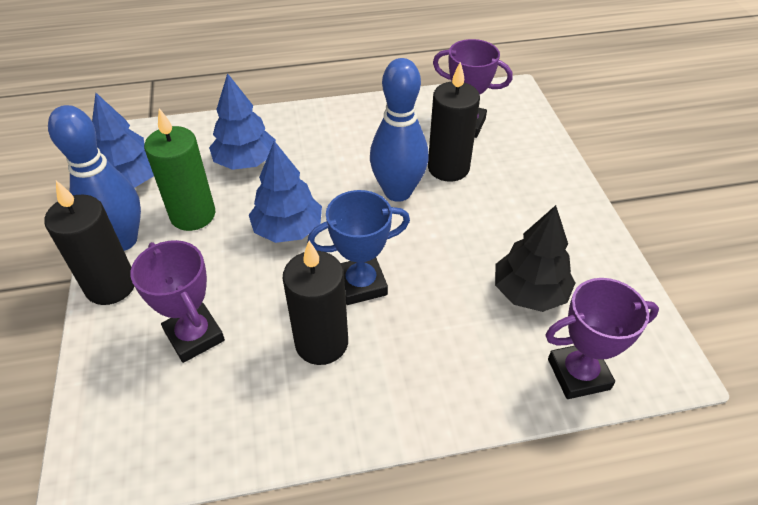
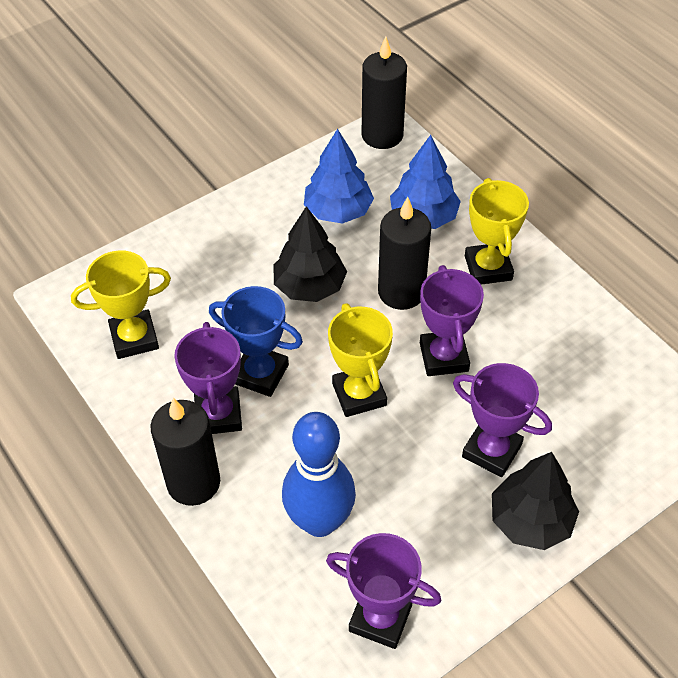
black tree: [495,205,575,312] = 1 -> [274,206,347,302] [492,452,579,550] = 2
blue bowling pin: [48,105,141,251] [370,58,429,202] = 2 -> [282,412,356,537] = 1
blue tree: [92,93,154,188] [209,73,276,170] [249,141,322,243] = 3 -> [304,129,374,224] [390,135,461,229] = 2
green candle: [144,108,215,231] = 1 -> none = 0
purple trophy: [130,240,225,363] [433,39,513,138] [545,278,659,399] = 3 -> [174,322,242,434] [326,533,441,649] [420,265,484,376] [453,363,552,477] = 4
yellow trophy: none = 0 -> [71,250,171,359] [328,303,393,417] [465,178,529,285] = 3

